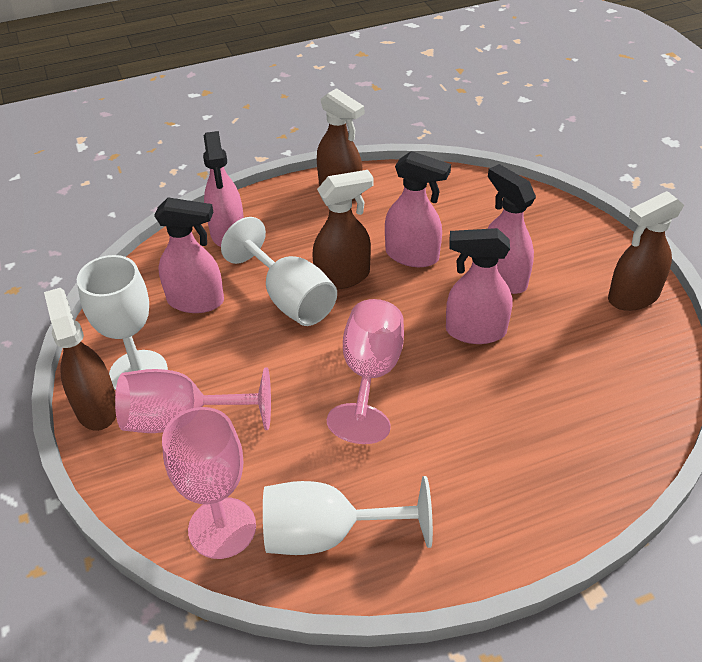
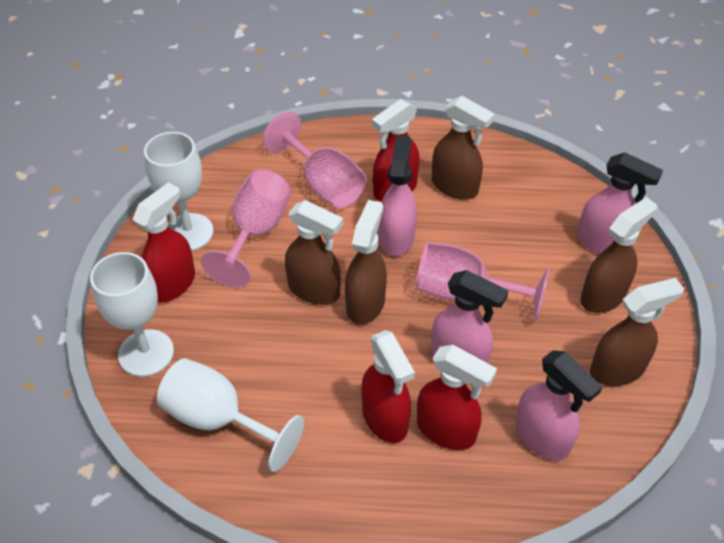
brown spray bottle: [44,288,116,431] [312,170,374,290] [317,88,364,201] [608,191,684,311] = 4 -> [285,200,343,305] [345,200,387,325] [432,96,495,200] [581,197,657,313] [590,278,684,386] = 5
pink spray bottle: [154,197,224,313] [203,131,244,247] [385,151,451,267] [446,228,513,344] [487,164,536,294] = 5 -> [379,135,417,256] [431,270,508,363] [515,350,602,461] [577,152,663,254] = 4
red spray bottle: none = 0 -> [132,182,195,303] [361,330,415,443] [372,99,420,202] [417,345,497,450] = 4

